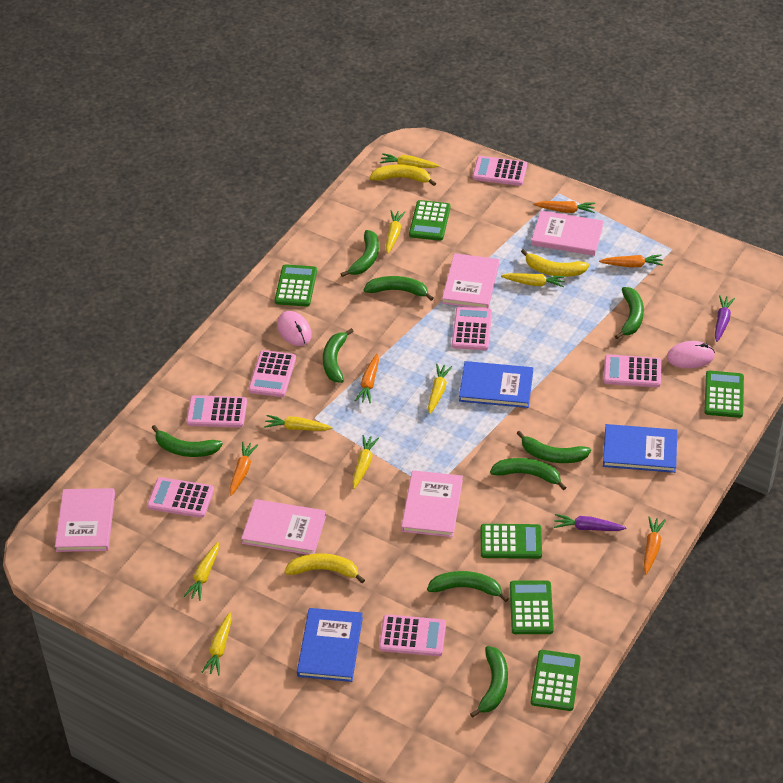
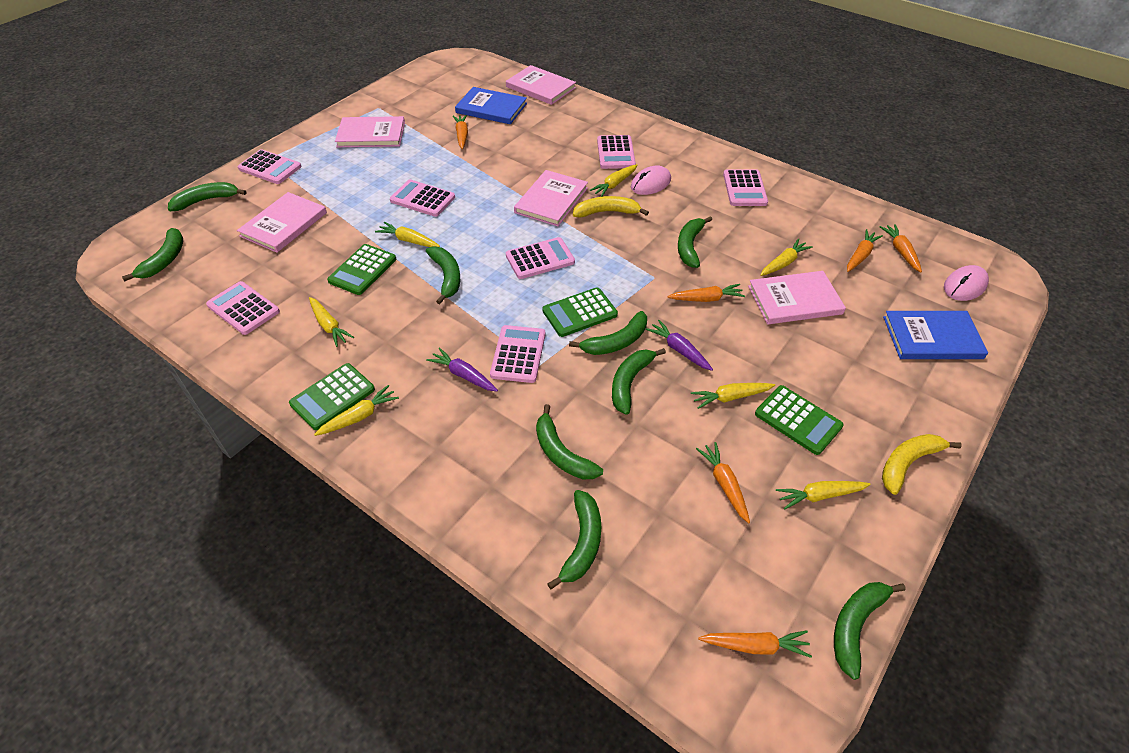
blue book: [297,608,363,682] [459,361,533,408] [603,424,677,473] = 3 -> [455,87,527,124] [883,311,988,359] = 2
green calculator: [275,264,317,307] [409,200,451,241] [481,524,542,559] [510,580,554,634] [531,650,581,711] [704,371,744,418] = 6 -> [289,363,375,430] [327,244,396,295] [542,288,618,337] [755,385,843,455] = 4
orange carrot: [229,442,259,496] [355,354,379,403] [533,201,595,213] [599,254,663,267] [643,516,666,575] = 5 -> [453,115,468,149] [668,284,745,302] [696,442,750,523] [698,630,812,658] [847,229,883,272] [880,224,922,272] = 6
yellow banana: [284,553,365,583] [370,164,436,186] [521,249,589,277] = 3 -> [573,196,649,218] [882,434,962,495] = 2
yellow carrot: [184,542,219,601] [202,612,232,675] [264,415,333,431] [352,435,379,489] [380,153,440,168] [386,210,405,254] [428,364,452,414] [501,273,565,287] = 8 -> [309,297,354,347] [314,385,399,436] [375,222,440,247] [590,164,637,197] [691,383,775,409] [760,238,813,276] [776,481,870,510] = 7

